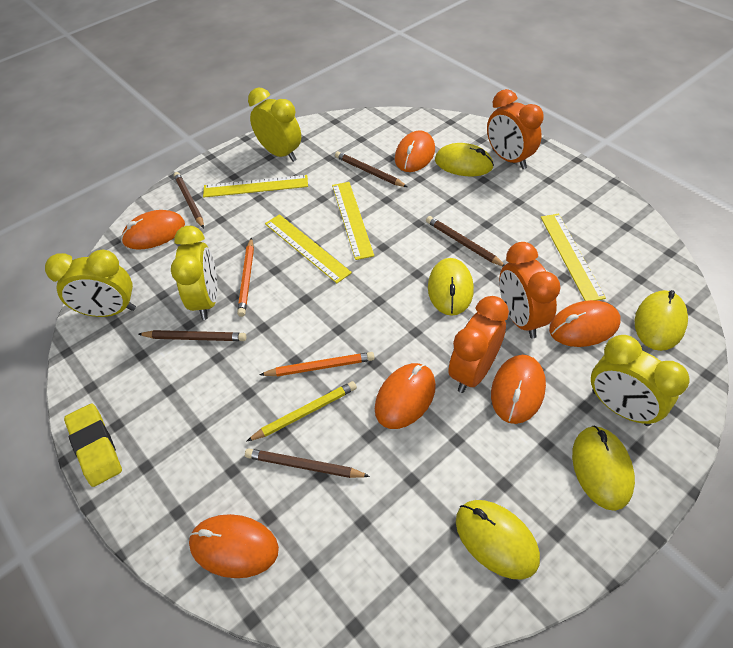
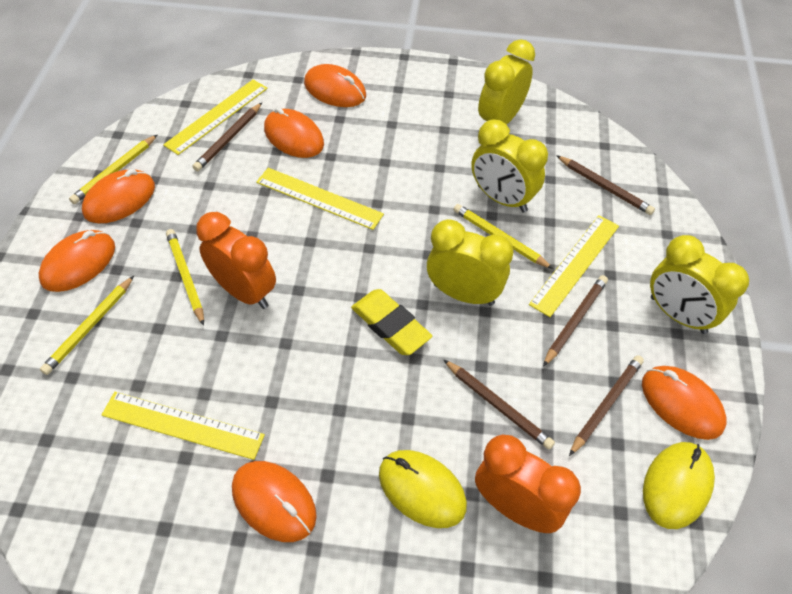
orange clock: [448,296,509,393] [487,89,544,169] [499,242,561,338] = 3 -> [196,212,276,309] [475,435,581,533] = 2
orange pencil: [237,237,254,317] [260,352,375,376] = 2 -> none = 0
yellow mouse: [428,258,474,316] [435,143,494,176] [456,500,540,580] [572,426,635,511] [635,290,688,351] = 5 -> [379,450,467,528] [643,442,715,529] = 2
yellow pencil: [246,381,357,442] = 1 -> [40,276,134,375] [69,134,158,204] [166,229,204,326] [453,204,553,269] = 4

